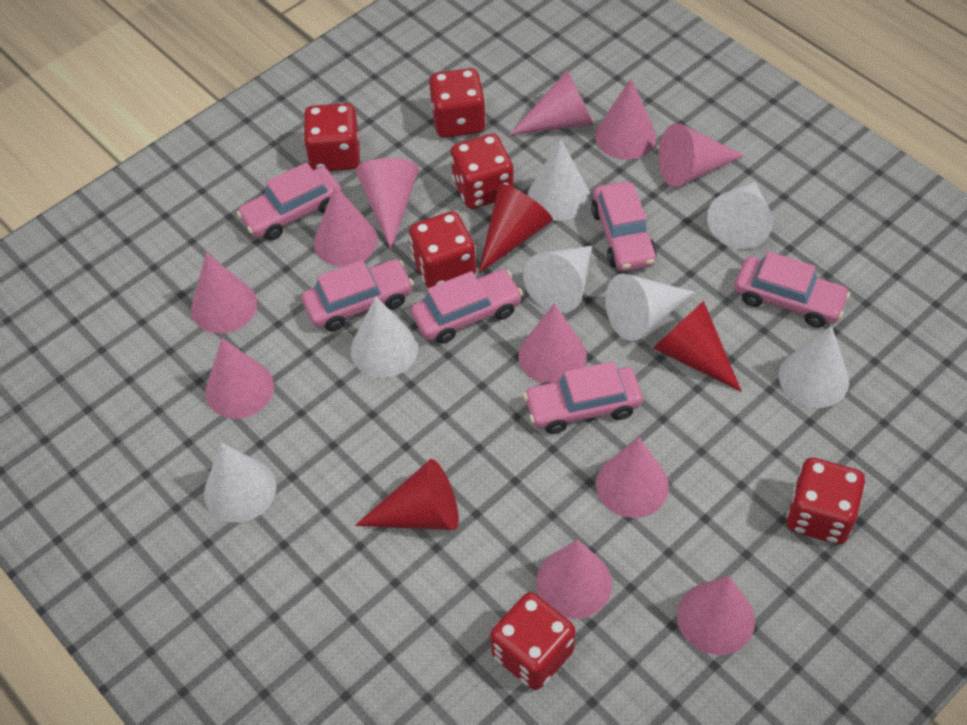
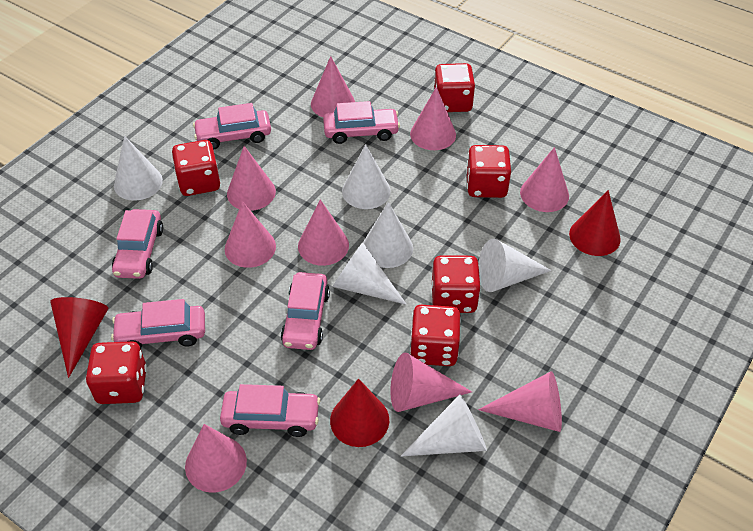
pink cone: [191,253,257,334] [205,338,274,419] [314,185,378,267] [355,158,419,250] [509,70,594,135] [518,304,587,383] [536,540,612,619] [595,78,656,160] [596,437,669,518] [658,123,744,187] [677,576,755,655] = 11 -> [185,424,247,493] [225,201,276,268] [227,146,276,211] [298,199,349,266] [311,56,355,117] [390,352,472,412] [410,87,456,150] [478,371,562,432] [520,147,569,212] = 9
white cone: [204,443,276,523] [351,296,418,378] [523,245,592,313] [528,139,590,221] [605,273,695,341] [707,181,773,249] [779,326,849,408] = 7 -> [114,136,163,201] [333,242,406,304] [342,144,391,209] [363,202,413,268] [401,394,487,457] [478,239,552,292] = 6

